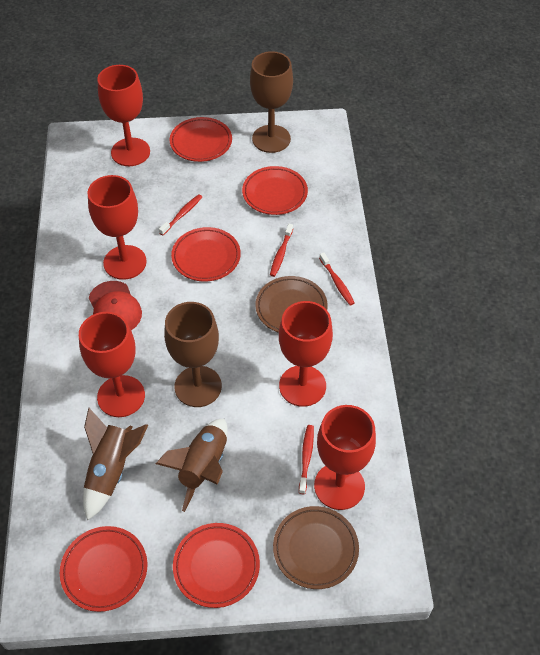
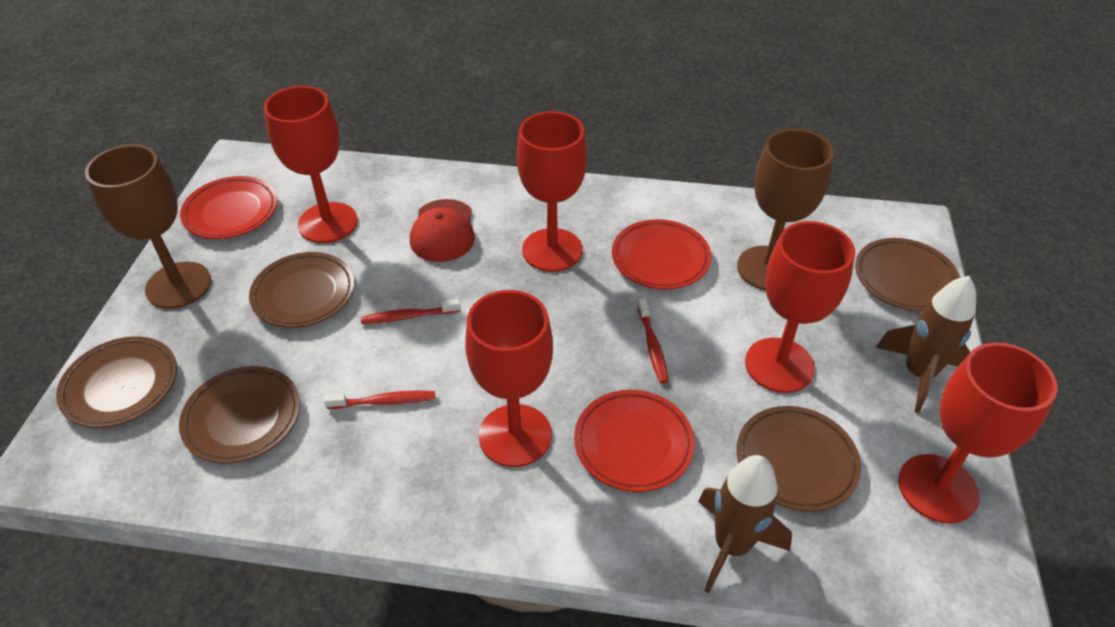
brown plate: [255,276,328,333] [273,506,359,589] = 2 -> [56,336,177,428] [179,366,300,463] [249,252,355,328] [736,406,861,512] [855,238,960,311] = 5
red plate: [60,526,147,612] [170,117,232,162] [171,227,241,281] [173,523,260,608] [242,166,308,215] = 5 -> [180,176,277,239] [574,390,695,492] [612,219,711,290] = 3
red toothbrush: [159,194,202,236] [270,224,293,277] [299,425,314,494] [319,252,355,305] = 4 -> [324,391,435,409] [361,299,461,324] [637,298,669,383] = 3

